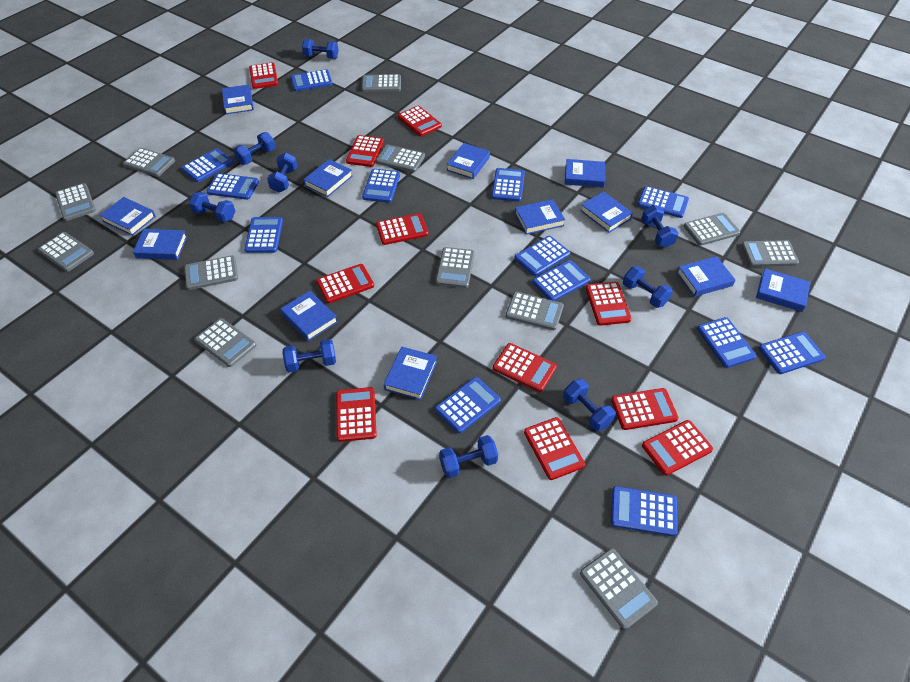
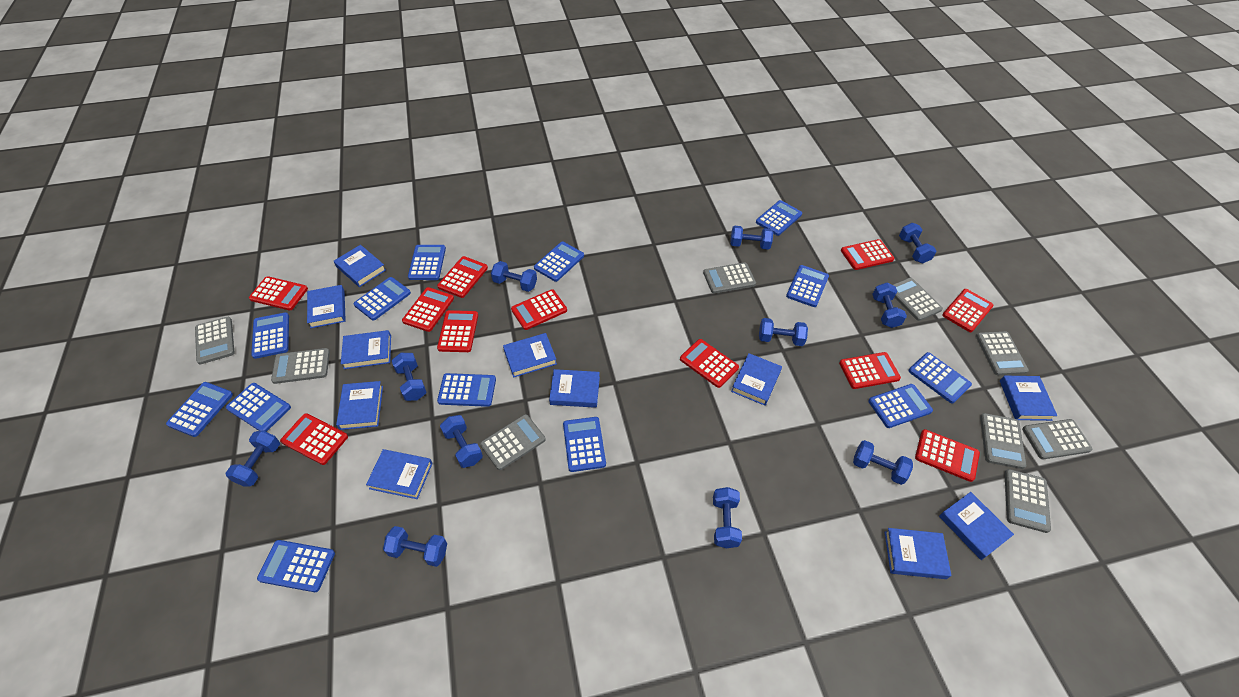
blue book: [100,197,156,236] [133,229,187,260] [222,85,254,114] [280,291,338,341] [303,159,353,197] [384,347,437,400] [446,143,490,179] [515,199,565,235] [565,159,605,188] [580,192,633,233] [676,256,735,297] [756,269,811,312] = 12 -> [307,285,346,328] [334,245,386,287] [336,381,383,430] [341,330,391,369] [366,449,433,499] [503,333,557,377] [549,369,600,408] [731,353,782,406] [885,528,951,579] [939,492,1014,560] [1000,375,1057,421] = 11
blue dumbbell: [189,192,235,222] [233,132,276,165] [267,153,297,192] [282,339,336,373] [302,39,339,59] [439,435,498,478] [563,379,616,431] [623,266,673,308] [641,205,679,248] = 9 -> [226,431,280,486] [383,526,447,567] [392,353,427,401] [440,415,483,468] [491,261,537,292] [713,487,742,548] [730,226,773,250] [759,318,808,346] [853,440,913,485] [872,283,907,328] [899,223,936,263] = 11
grey calculator: [38,232,94,272] [55,183,96,221] [123,148,175,177] [184,255,238,290] [195,318,256,367] [362,74,401,92] [376,144,425,172] [436,247,475,288] [505,292,564,330] [580,548,658,629] [684,213,740,246] [741,240,799,267] = 12 -> [195,317,235,364] [271,348,330,384] [480,414,546,470] [703,262,756,293] [893,278,943,321] [976,331,1029,375] [980,413,1026,469] [1004,469,1051,533] [1022,419,1093,459] = 9

